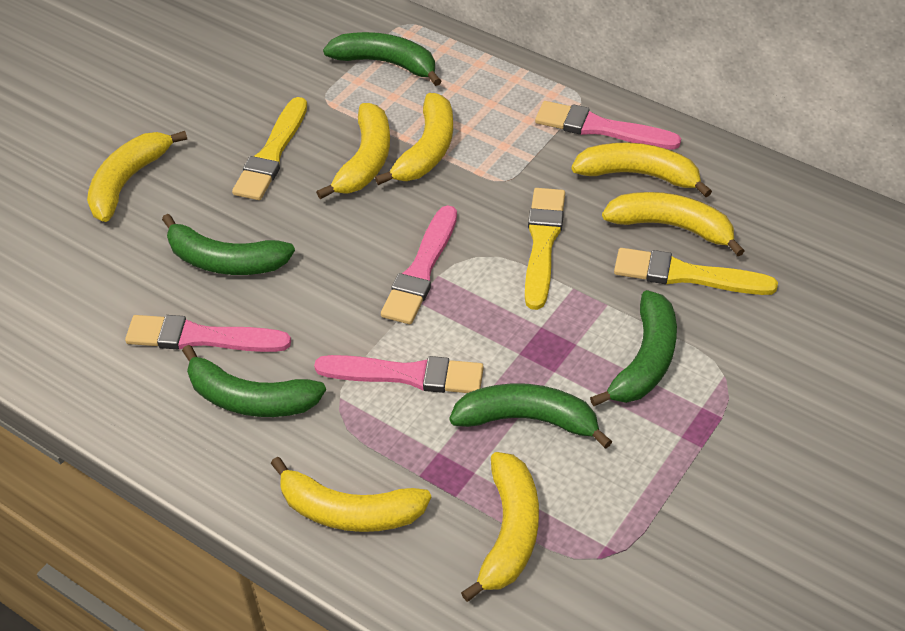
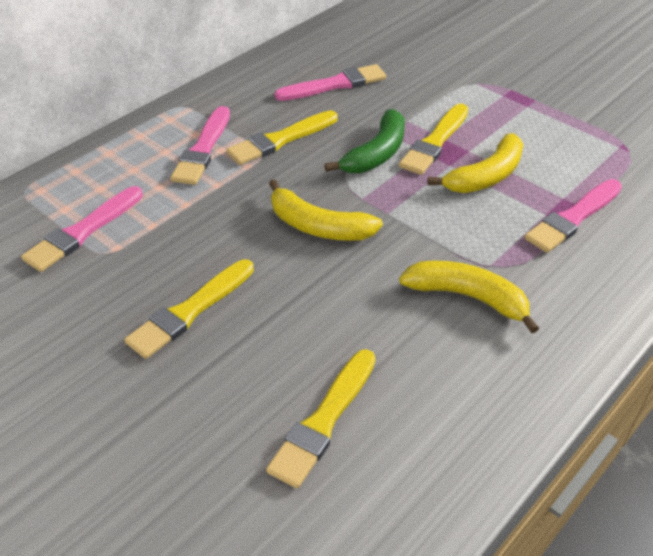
green banana: [162,214,295,275] [182,345,326,417] [323,32,441,86] [449,383,612,449] [590,290,677,406] = 5 -> [324,109,405,173] = 1
yellow banana: [87,131,187,222] [271,457,431,532] [316,103,390,199] [375,93,453,185] [461,452,539,602] [572,143,712,197] [602,192,745,256] = 7 -> [269,179,383,241] [399,260,539,333] [427,133,524,193] = 3
yellow brush: [232,97,307,200] [525,188,565,310] [614,248,778,295] = 3 -> [124,259,254,359] [226,110,338,165] [266,349,376,489] [399,104,468,175] = 4

